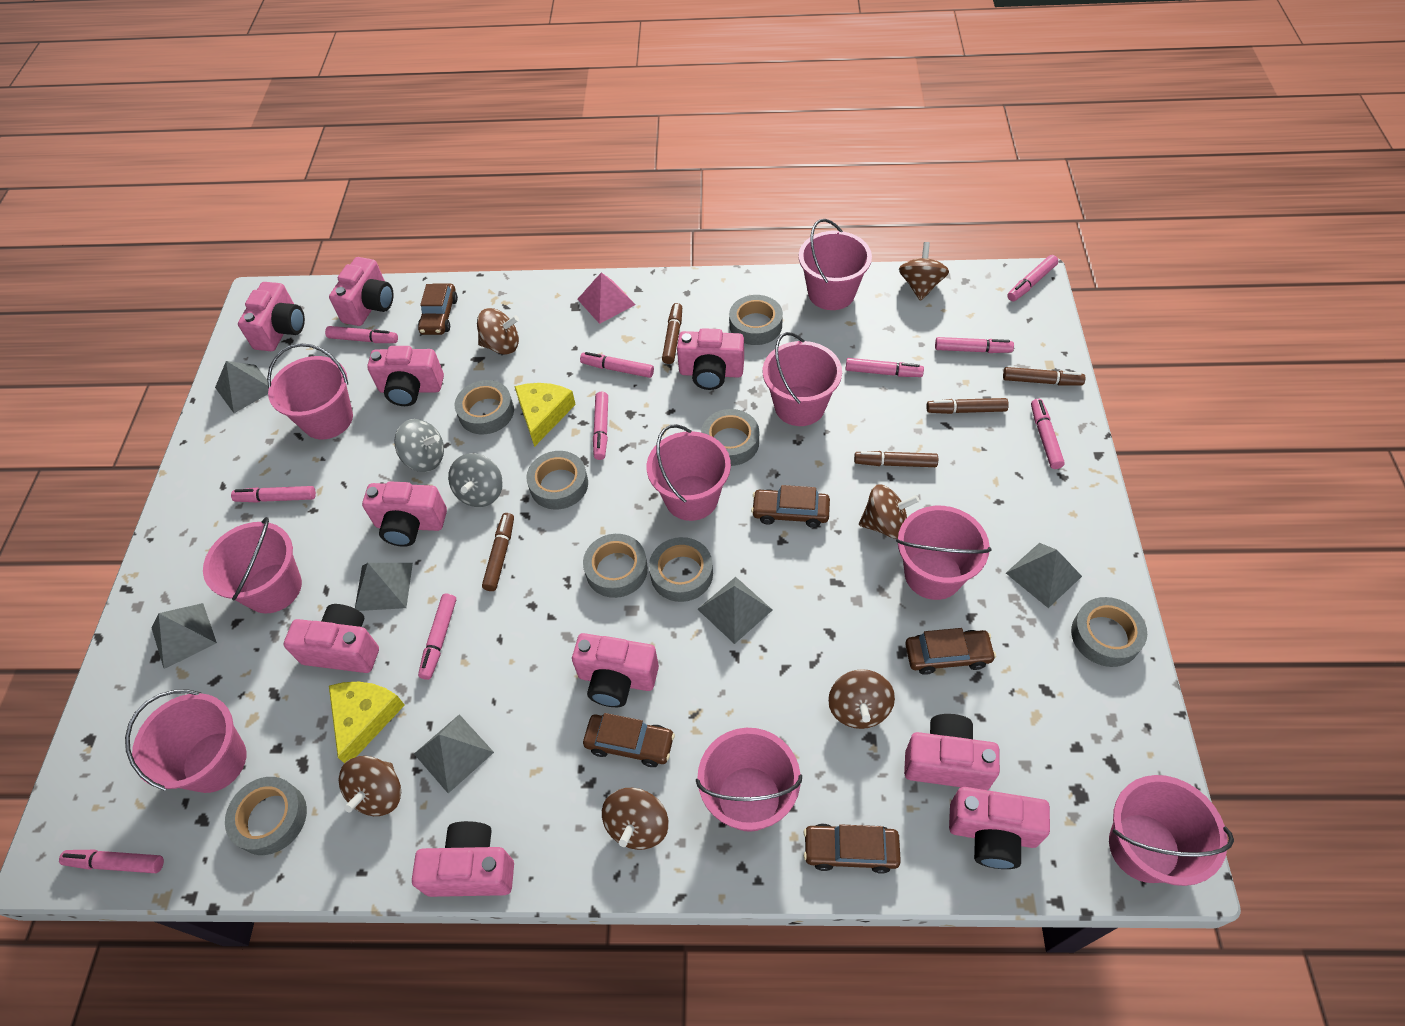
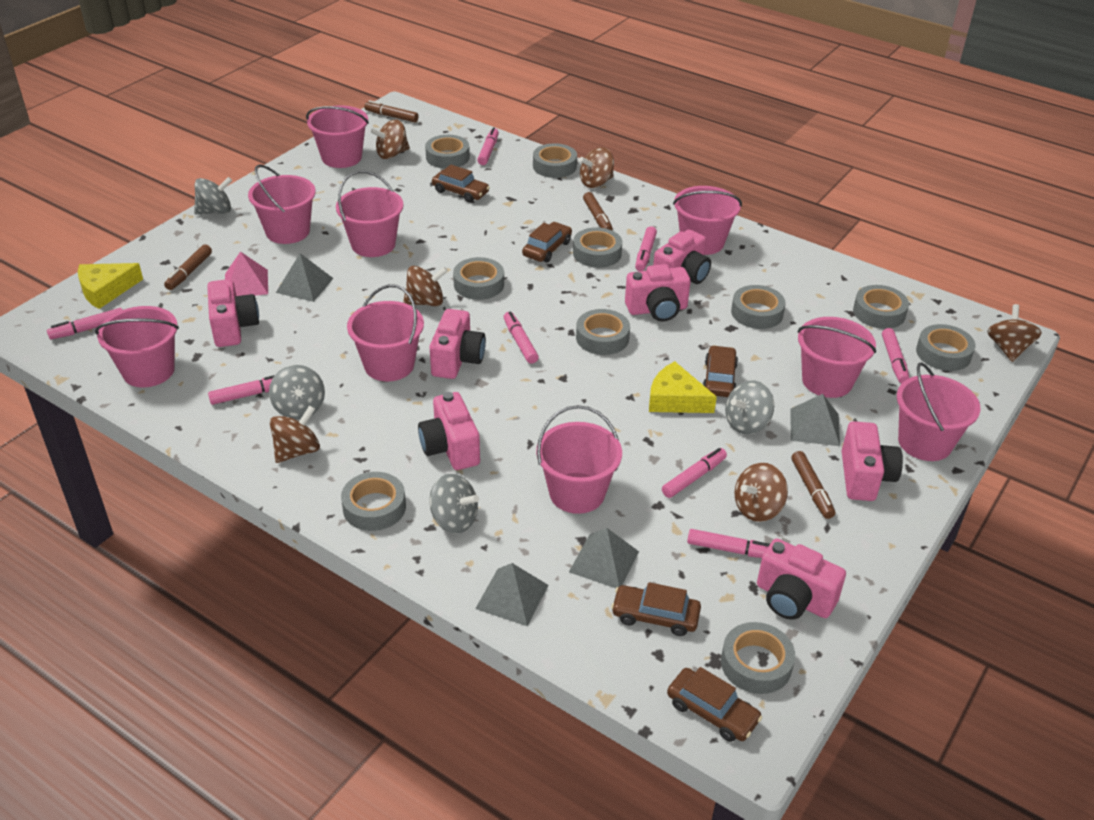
brown marker: [482,513,514,591] [662,303,682,364] [854,451,938,467] [926,398,1009,414] [1003,367,1086,385] = 5 -> [164,245,212,290] [364,100,418,122] [583,192,613,230] [791,451,835,519] = 4
grey pyramid: [152,603,217,669] [215,361,269,413] [355,563,413,611] [414,714,494,793] [698,577,772,644] [1006,543,1082,608] = 6 -> [276,253,334,302] [475,563,548,626] [569,528,639,588] [791,394,840,446] = 4
grey spinning top: [394,419,444,472] [448,453,503,507] = 2 -> [194,177,232,214] [269,365,325,420] [429,474,479,534] [725,380,774,435] = 4
grey tape: [225,777,307,855] [455,380,514,434] [526,451,588,510] [583,534,648,598] [649,537,713,602] [701,409,759,466] [729,295,783,345] [1071,597,1147,667] = 8 -> [341,472,406,531] [425,135,470,169] [453,257,504,300] [533,143,577,178] [573,227,622,268] [576,309,630,355] [721,622,795,694] [731,285,786,329] [853,285,909,329] [916,324,975,371] = 10
pink camera: [238,282,305,351] [283,604,379,673] [329,257,394,326] [362,481,447,547] [367,346,444,406] [412,821,514,897] [572,633,659,707] [677,328,744,390] [904,714,1000,790] [949,787,1050,869] = 10 -> [207,279,259,347] [418,392,480,470] [429,309,486,379] [625,264,691,321] [653,229,711,284] [757,538,846,620] [842,421,903,501] = 7
pink marker: [59,850,164,873] [231,486,316,503] [325,326,398,343] [418,594,456,680] [580,352,654,378] [593,392,608,460] [846,358,924,377] [935,337,1014,353] [1007,255,1058,301] [1031,399,1065,469] = 10 -> [47,308,123,340] [208,375,275,405] [477,127,499,165] [504,311,539,364] [635,226,657,271] [662,448,727,498] [687,529,770,558] [882,328,909,383] = 8

